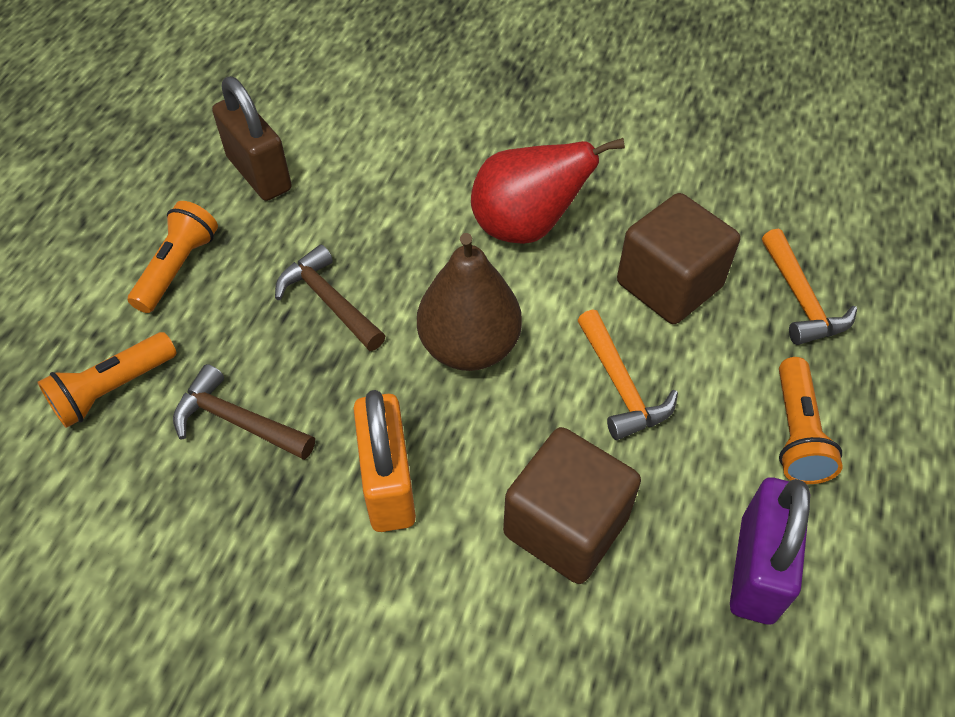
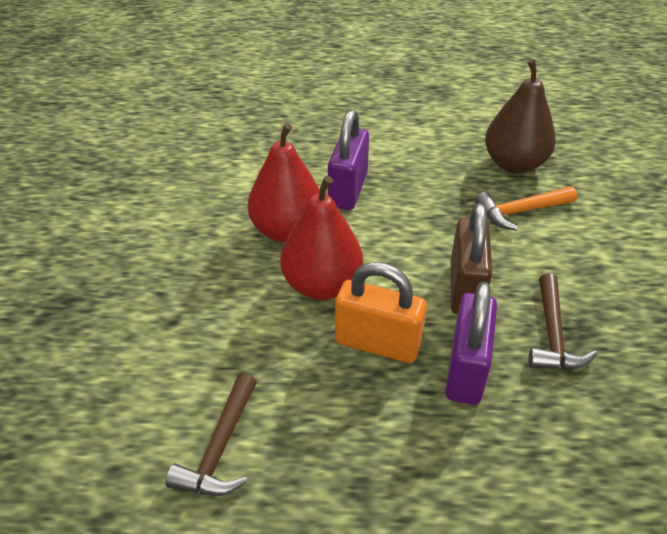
brown cube: [503,427,641,584] [617,193,740,324] = 2 -> none = 0
orange flashlight: [38,332,177,428] [128,201,218,313] [779,357,843,484] = 3 -> none = 0
orange hammer: [578,309,678,440] [762,229,857,345] = 2 -> [475,186,577,231] = 1
purple padlock: [730,477,810,625] = 1 -> [328,110,369,210] [445,281,497,405] = 2
red pear: [471,138,625,244] = 1 -> [248,123,320,243] [280,176,363,300] = 2

